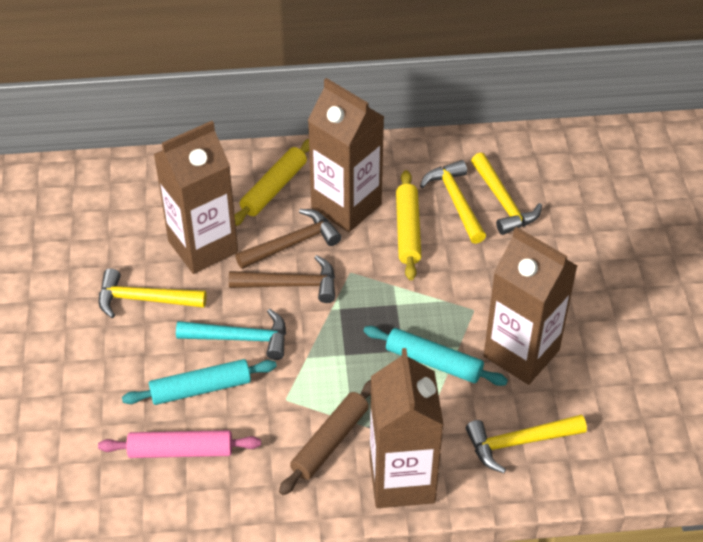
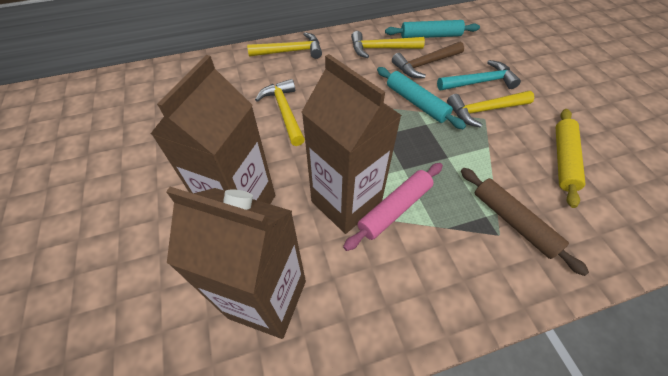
brown carton: [154,121,238,274] [308,78,384,232] [370,348,444,508] [484,227,577,385] = 4 -> [151,55,275,204] [166,187,306,339] [302,54,402,234] = 3
brown hammer: [229,255,335,303] [235,209,341,269] = 2 -> [392,42,464,78] = 1
yellow rolling pin: [234,139,309,226] [396,170,421,280] = 2 -> [556,109,586,208] = 1

